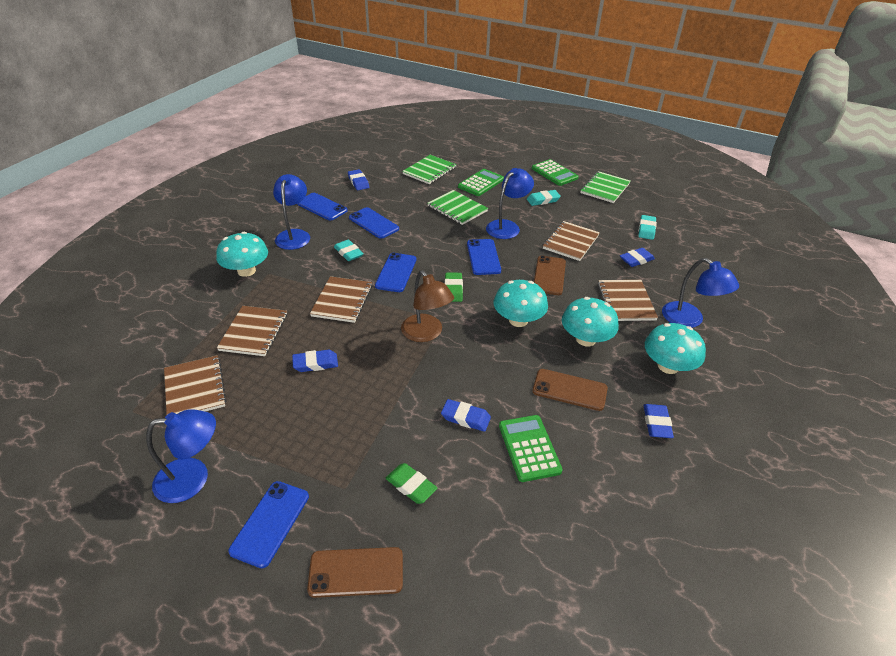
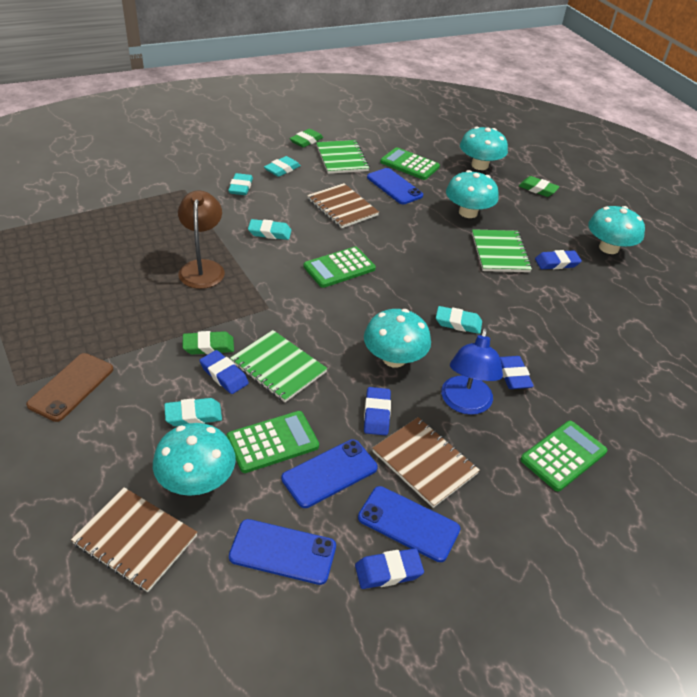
blue lamp: [146,409,216,503] [273,174,310,250] [486,168,534,239] [662,258,739,328] = 4 -> [441,328,503,415] = 1
blue phone: [228,481,309,568] [297,193,348,221] [349,207,399,239] [375,253,416,292] [467,239,501,275] = 5 -> [229,519,336,585] [281,439,378,508] [358,486,460,562] [367,168,423,204] = 4
brown notebook: [164,355,226,415] [217,306,287,356] [310,276,372,323] [543,221,600,261] [598,280,658,321] = 5 -> [71,487,198,592] [307,183,379,228] [372,417,480,508] = 3
brown phone: [307,547,403,598] [532,369,608,411] [534,256,566,295] = 3 -> [26,353,113,422] = 1
green calculator: [458,169,504,196] [499,415,563,482] [532,159,579,186] = 3 -> [227,411,319,473] [304,247,376,288] [380,147,440,180] [520,421,607,492] = 4
green eraser: [385,463,438,504] [445,273,463,302] = 2 -> [183,331,234,355] [289,129,323,148] [519,176,559,197] = 3
turquoise eraser: [334,240,364,261] [527,190,561,206] [638,215,657,240] = 3 -> [164,398,222,426] [228,173,253,195] [248,219,292,240] [264,156,301,177] [436,306,482,334] = 5
turquoise mushroom: [216,232,268,277] [494,280,548,327] [562,297,619,346] [645,323,706,374] = 4 -> [153,423,236,496] [364,309,431,368] [446,170,499,218] [460,127,508,170] [588,206,645,254] = 5

